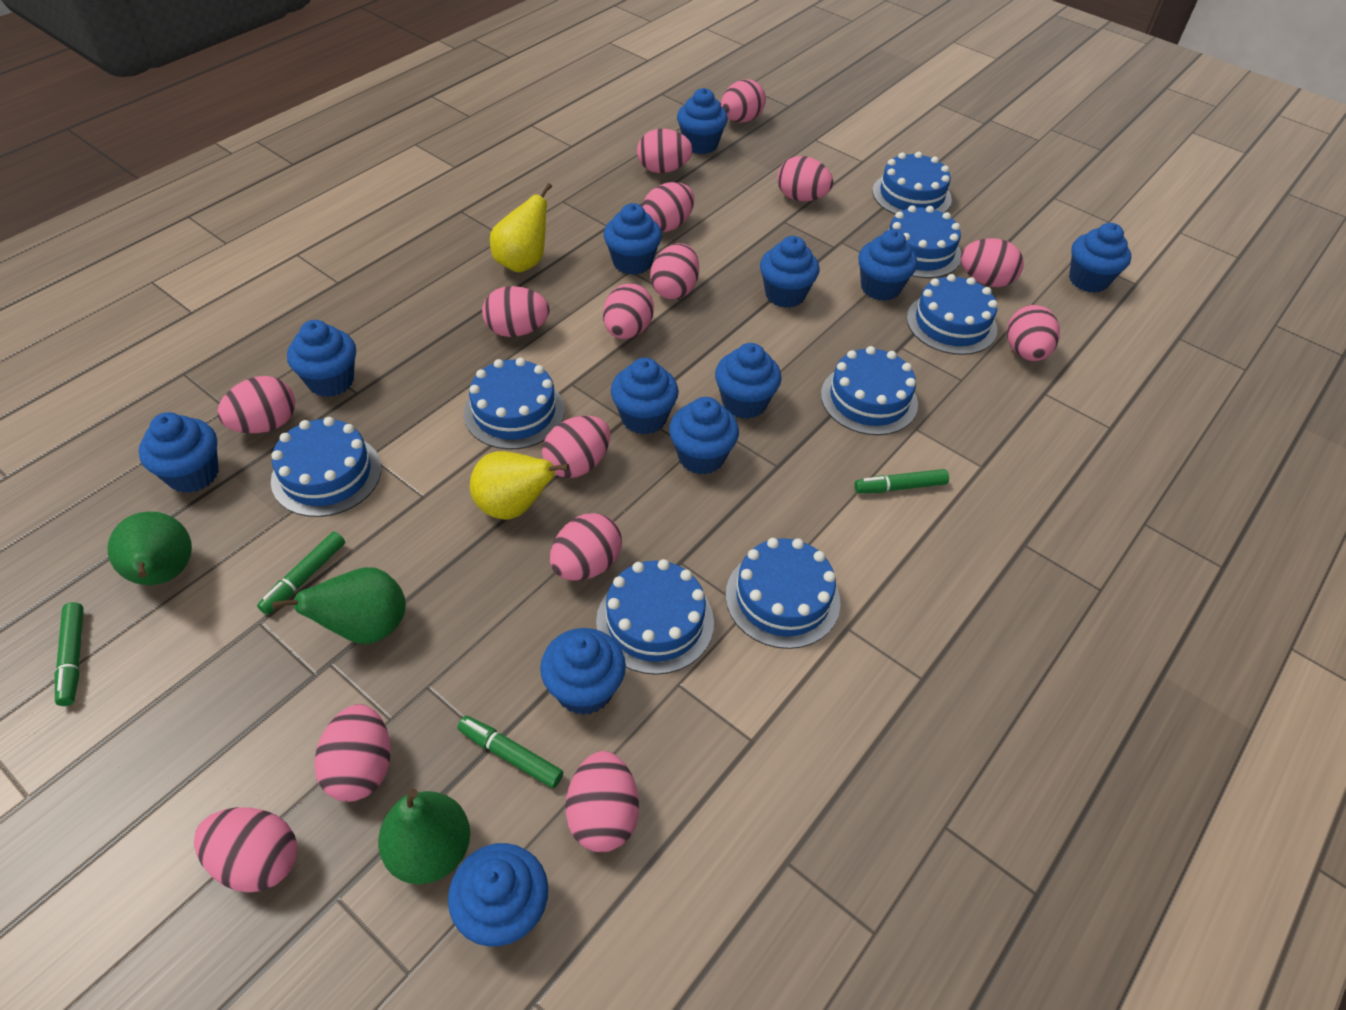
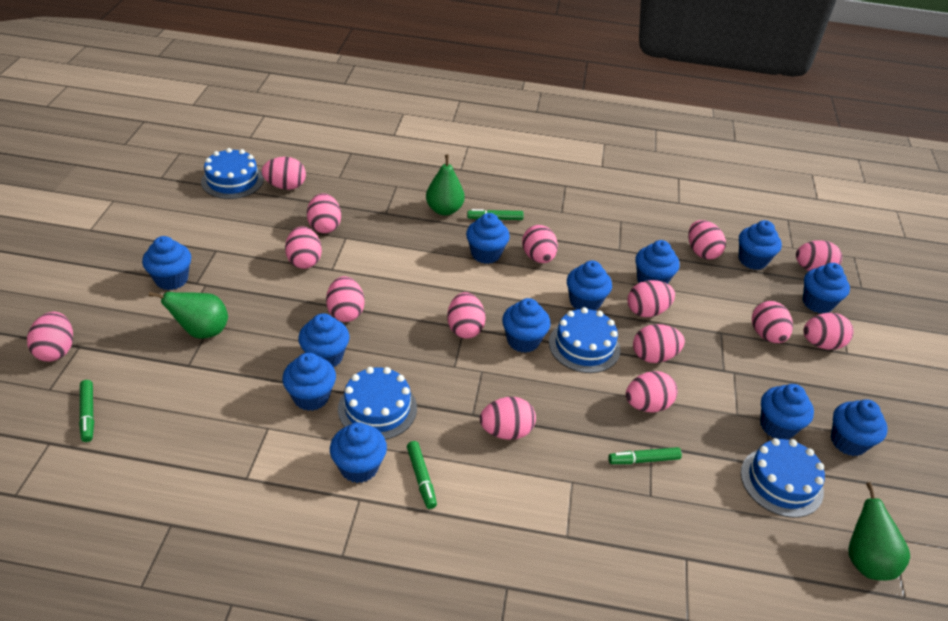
blue cake: [271,417,381,517] [464,358,565,450] [596,559,714,675] [726,538,840,649] [821,346,918,435] [872,152,952,214] [888,205,961,278] [907,274,998,355] = 8 -> [201,148,264,199] [338,367,417,440] [549,307,620,373] [741,438,825,518] = 4
yellow pear: [470,451,569,520] [490,183,552,273] = 2 -> none = 0

